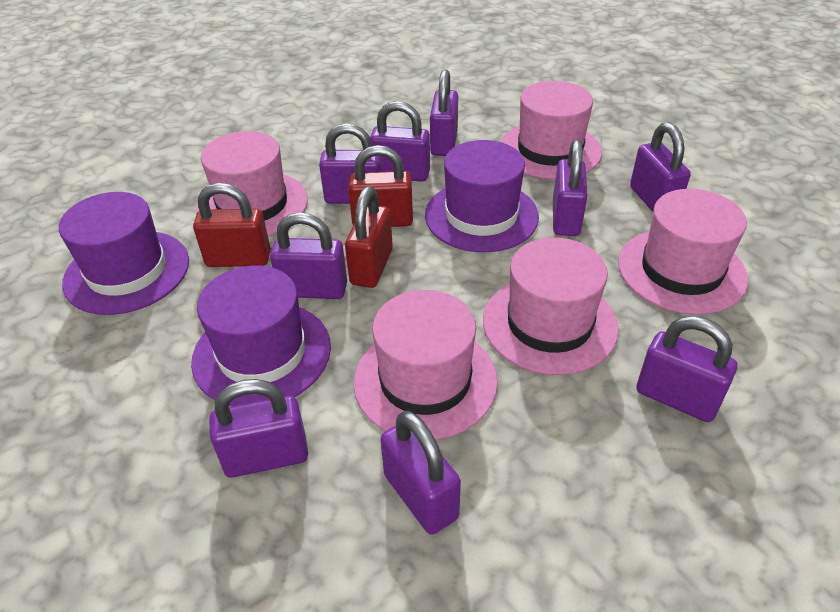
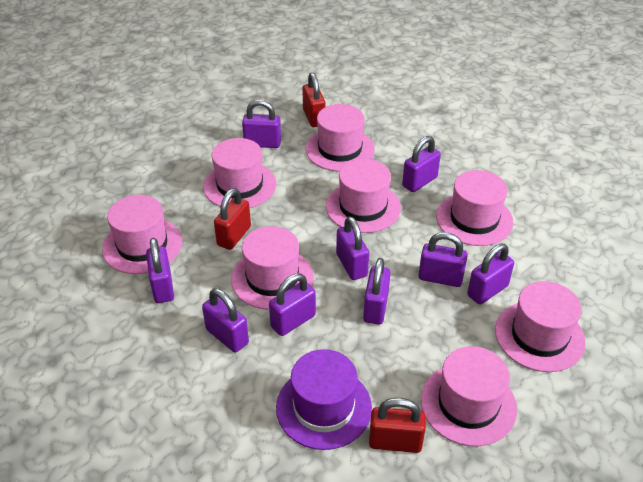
pink hat: [196,131,308,236] [353,290,498,440] [483,237,619,375] [500,81,602,179] [618,189,748,315] = 5 -> [102,195,182,274] [203,138,276,208] [231,226,314,310] [306,104,375,171] [326,159,401,233] [421,346,517,446] [436,170,514,246] [495,281,586,372] = 8
purple hat: [59,192,189,315] [191,266,331,407] [425,140,539,252] = 3 -> [276,349,372,450] = 1

